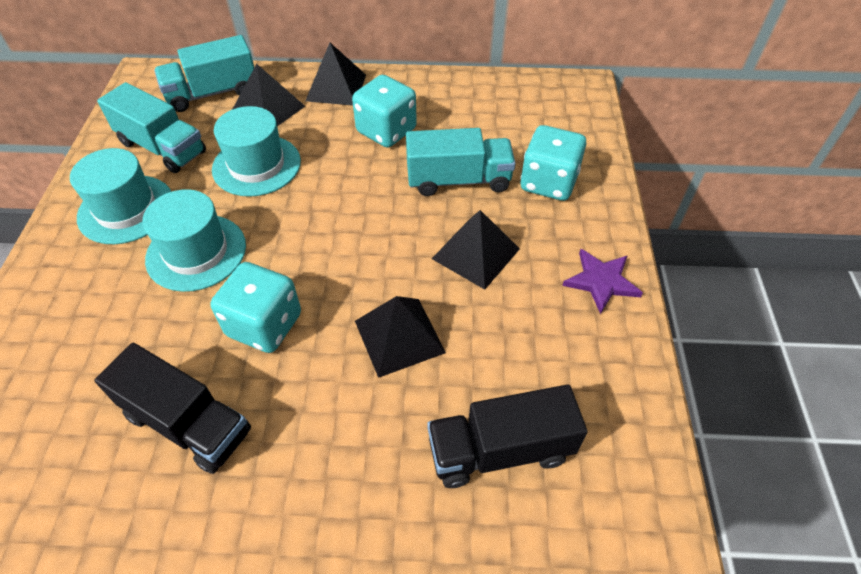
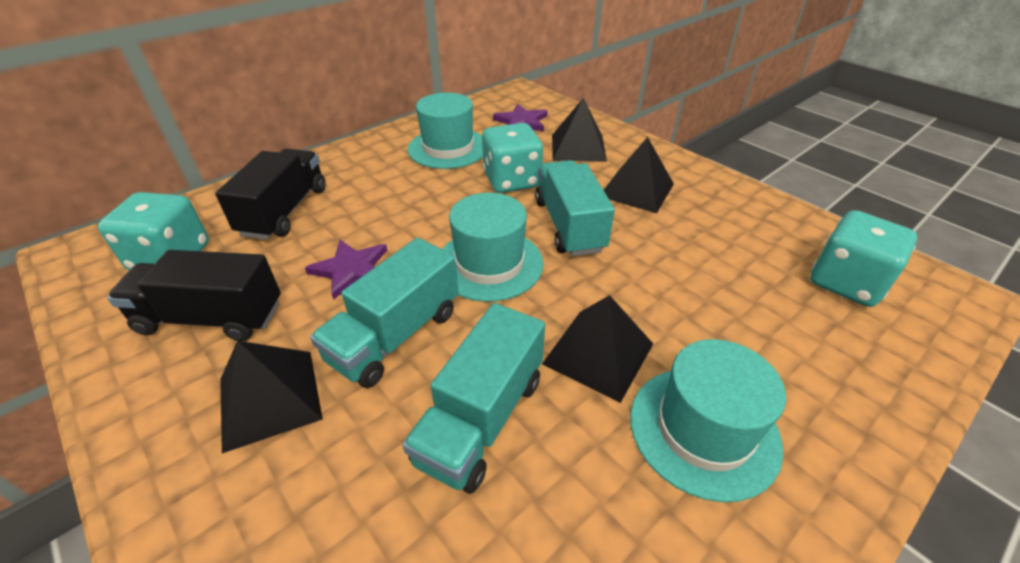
purple star: [562,249,643,314] = 1 -> [305,240,387,300] [493,104,548,132] = 2

